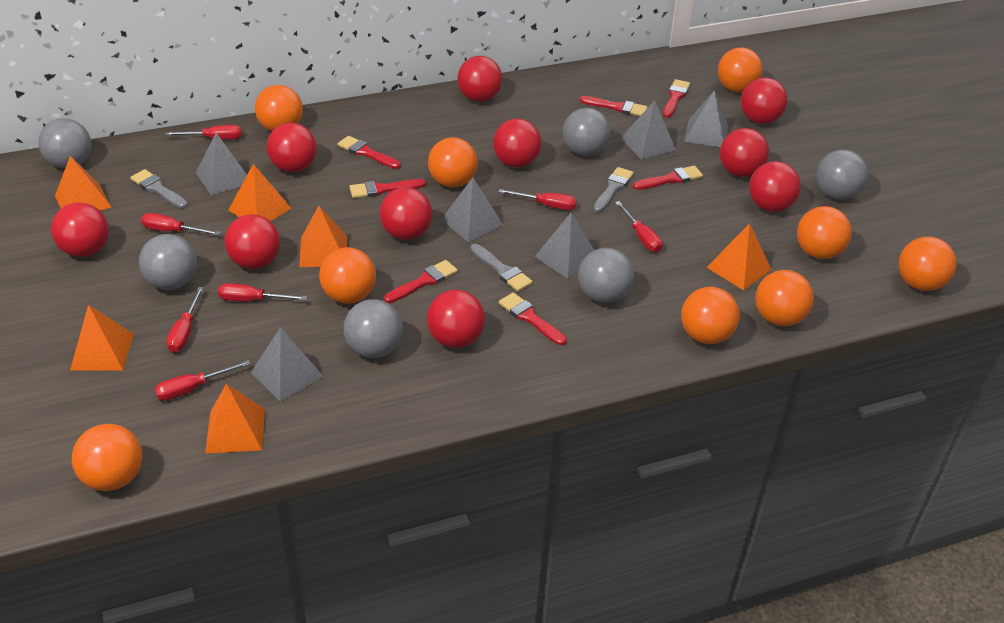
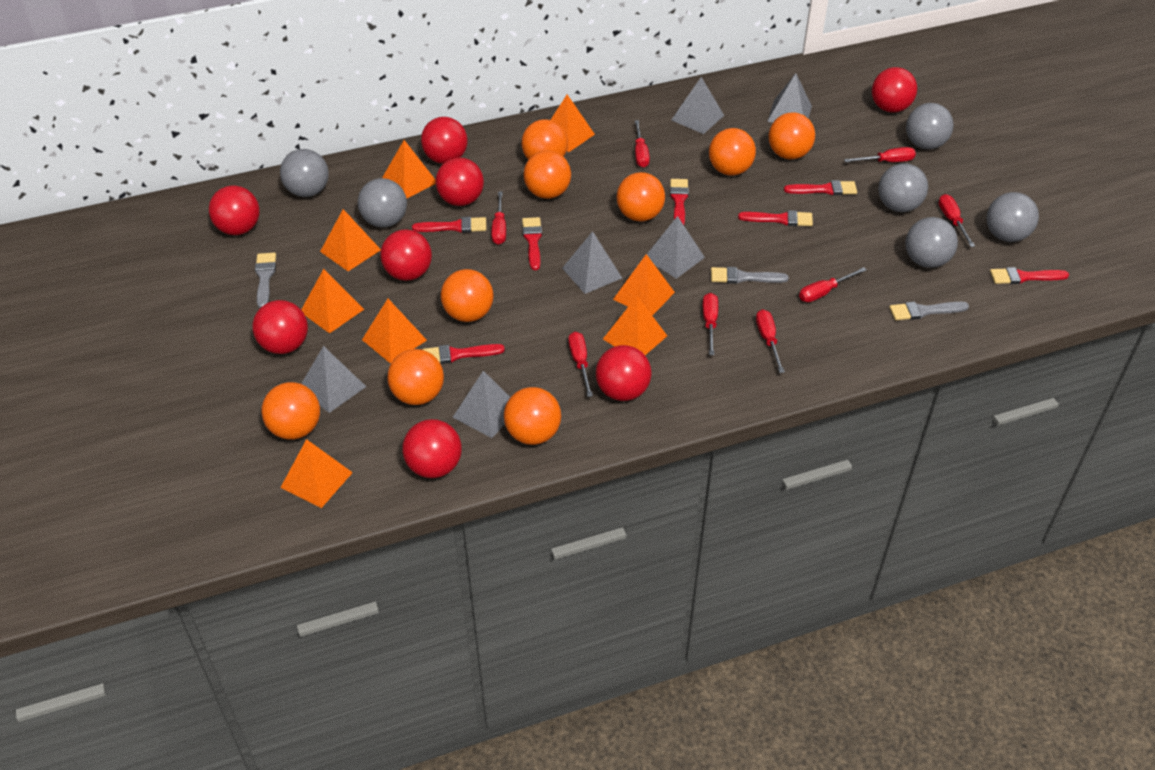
orange pyramid: [55,156,111,211] [70,305,134,370] [205,384,265,454] [228,164,292,221] [299,206,347,267] [706,223,772,290] = 6 -> [280,439,353,508] [301,269,364,334] [320,209,381,271] [362,299,427,364] [382,140,436,198] [551,94,595,152] [603,296,667,355] [613,254,675,316] = 8
red ball: [51,202,109,257] [225,214,280,269] [267,123,317,173] [380,187,432,240] [427,290,485,348] [457,56,502,102] [493,119,541,168] [720,128,769,177] [741,77,788,124] [749,161,801,212] = 10 -> [209,185,260,235] [252,300,308,354] [380,229,432,281] [402,419,462,478] [421,117,468,164] [436,158,484,206] [596,345,652,401] [872,67,917,113] = 8
red screwdriver: [141,213,221,235] [155,360,250,400] [165,125,242,139] [166,287,204,352] [218,283,307,301] [498,189,577,210] [615,201,663,252] = 7 -> [491,192,506,245] [569,332,593,397] [635,120,650,167] [703,293,718,355] [756,309,785,373] [799,267,866,302] [844,147,916,162] [938,194,975,247] = 8

